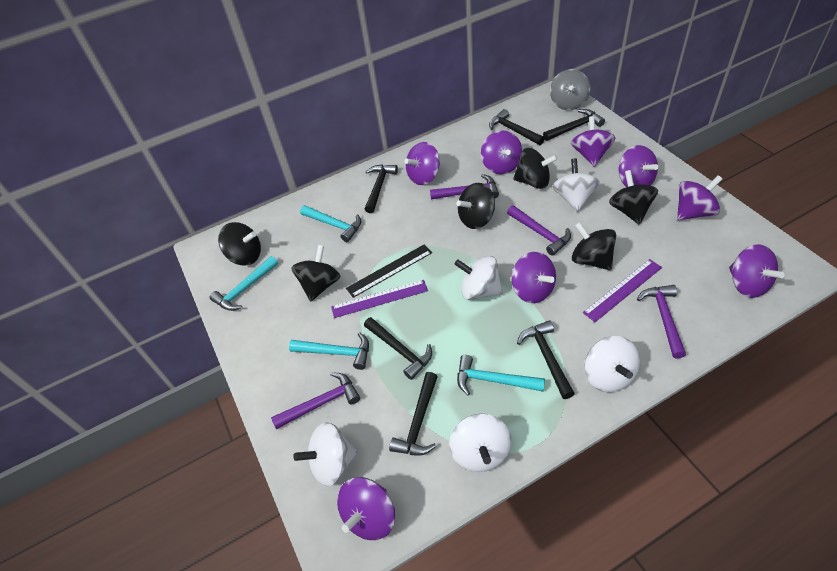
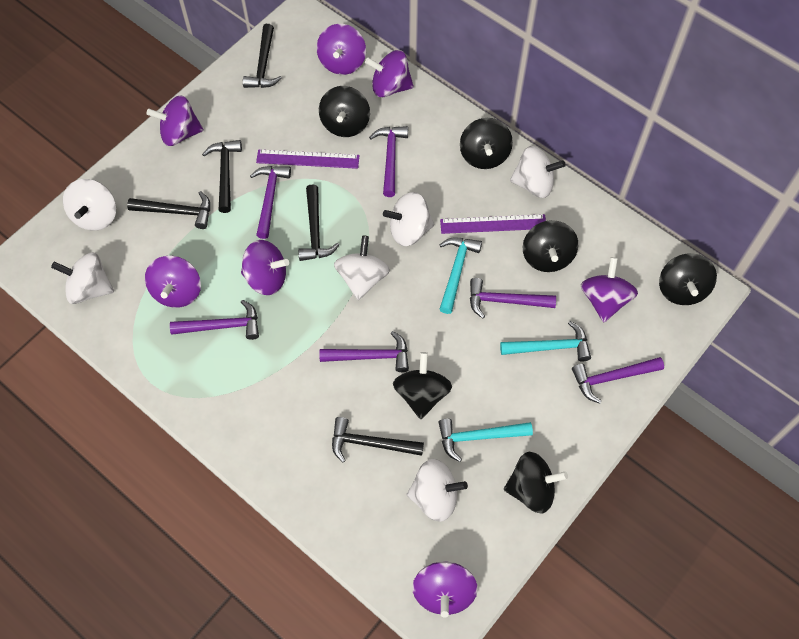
black hammer: [364,317,432,380] [365,164,398,213] [389,372,438,456] [489,109,545,145] [517,320,575,399] [543,109,605,141] = 6 -> [127,191,210,229] [202,140,242,213] [243,24,282,88] [298,184,339,261] [332,417,424,463] = 5
black ruler: [346,244,432,298] = 1 -> none = 0
grey spinning top: [550,69,590,110] = 1 -> none = 0
purple hammer: [271,372,360,429] [430,174,499,200] [507,205,571,256] [637,285,686,359] = 4 -> [170,300,259,340] [250,166,291,239] [319,331,409,372] [369,126,408,197] [470,278,556,318] [572,357,664,404] = 6
purple spinning top: [337,477,395,540] [404,142,440,185] [481,130,523,174] [511,252,556,303] [571,116,615,167] [619,145,658,187] [677,175,722,220] [729,244,785,298] = 8 -> [145,256,201,308] [147,95,204,146] [241,240,289,295] [316,24,366,75] [365,50,414,97] [412,562,478,618] [581,257,638,322] = 7
turquoise hammer: [210,256,278,311] [289,332,369,370] [300,205,361,242] [457,355,545,395] = 4 -> [438,419,533,462] [439,237,482,314] [500,321,591,362] = 3
white spinning top: [293,422,358,486] [449,413,511,472] [455,256,503,300] [552,158,600,212] [585,336,640,392] = 5 -> [51,252,114,304] [63,179,116,231] [334,236,390,300] [383,192,434,246] [407,459,468,522] [510,146,566,198] = 6

